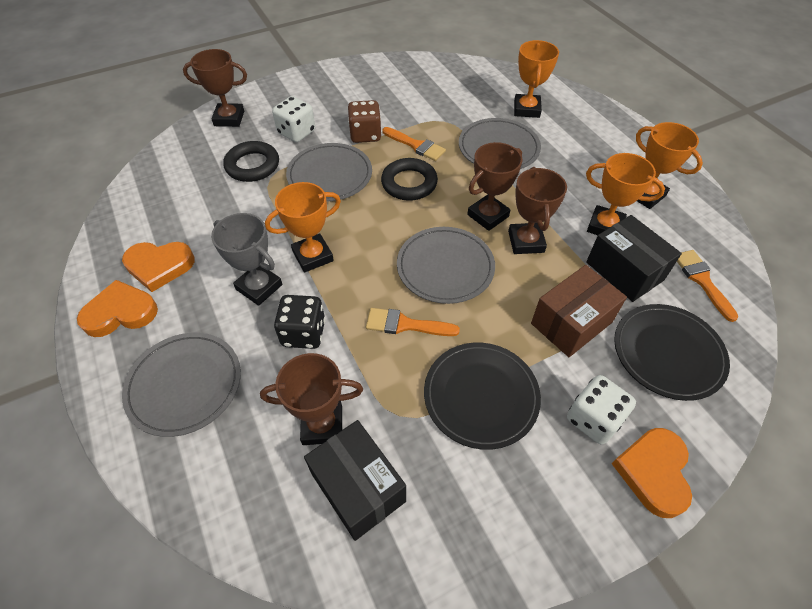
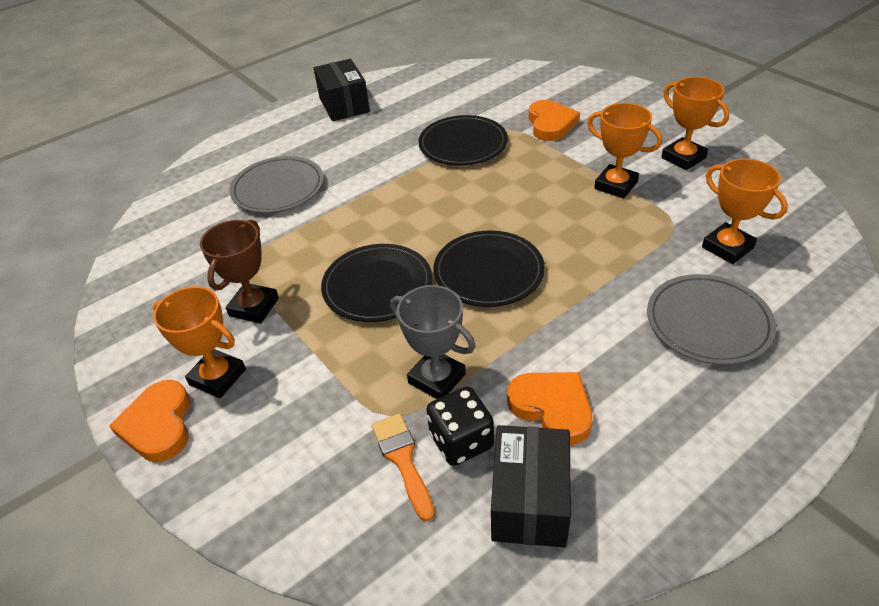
black plate: [424,343,541,450] [614,304,730,401] = 2 -> [321,244,432,322] [418,115,508,165] [433,231,545,307] = 3
black ring: [223,141,279,182] [381,158,438,201] = 2 -> none = 0
brown box: [531,265,627,357] = 1 -> none = 0
brown dice: [348,100,382,143] = 1 -> none = 0
brown trophy: [183,49,247,127] [260,353,363,445] [467,142,523,231] [508,167,567,254] = 4 -> [200,219,279,323] = 1
grey plate: [122,333,241,437] [286,143,372,201] [397,227,495,304] [459,118,541,169] = 4 -> [229,156,324,213] [647,274,776,365] = 2
orange brush: [366,308,460,336] [382,127,446,161] [677,250,738,322] = 3 -> [372,414,434,521] = 1
white dice: [272,96,315,142] [567,375,636,444] = 2 -> none = 0

